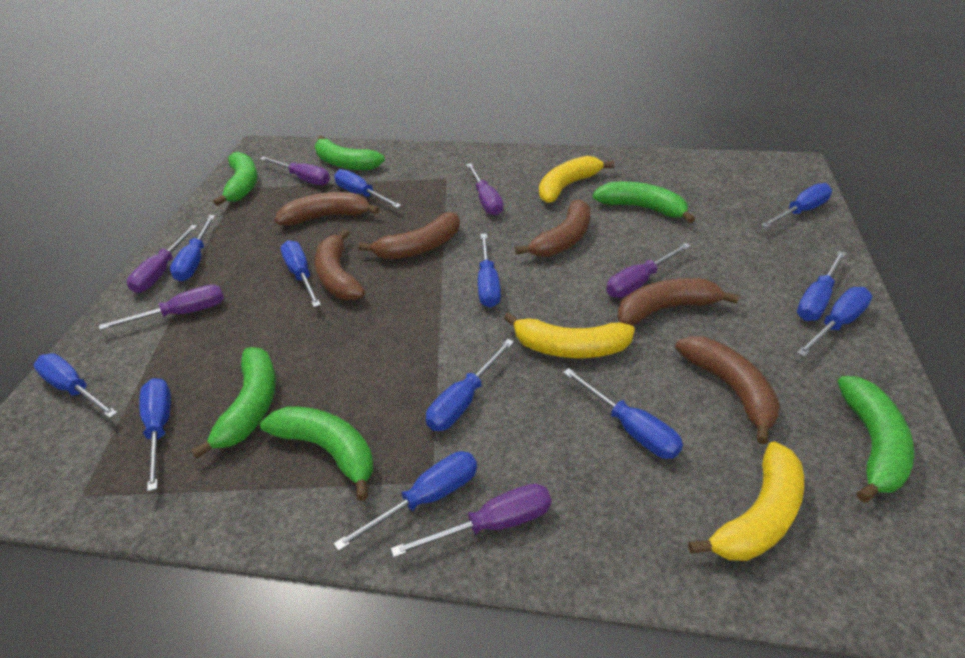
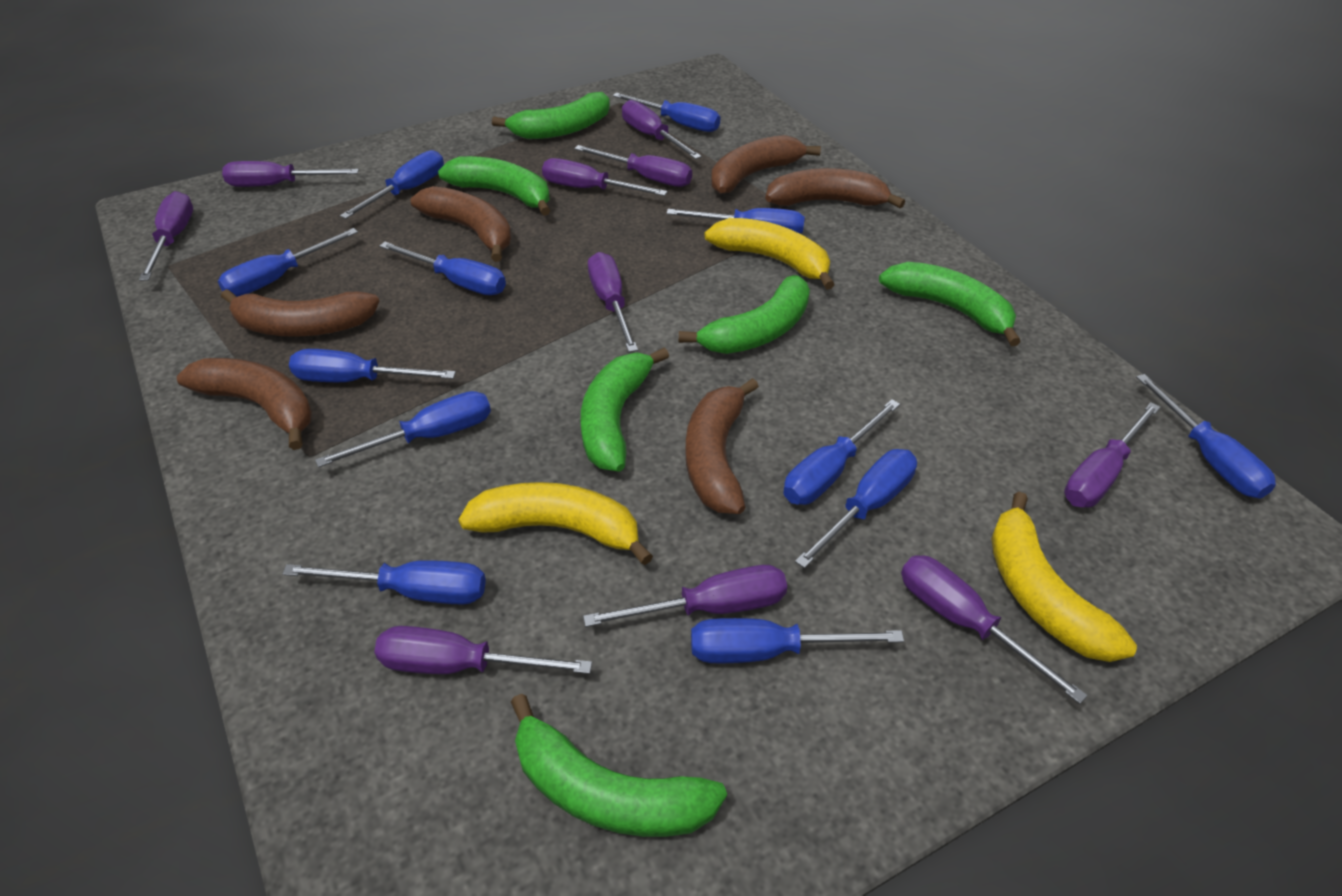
purple screwdriver: [99,285,224,330] [127,225,197,293] [260,157,330,185] [391,483,551,558] [466,163,503,216] [606,243,691,298] = 6 -> [139,191,193,281] [222,161,359,187] [374,626,592,674] [542,158,667,196] [574,145,692,187] [583,565,787,627] [588,252,638,352] [622,100,702,159] [901,555,1088,704] [1064,402,1161,508] = 10

